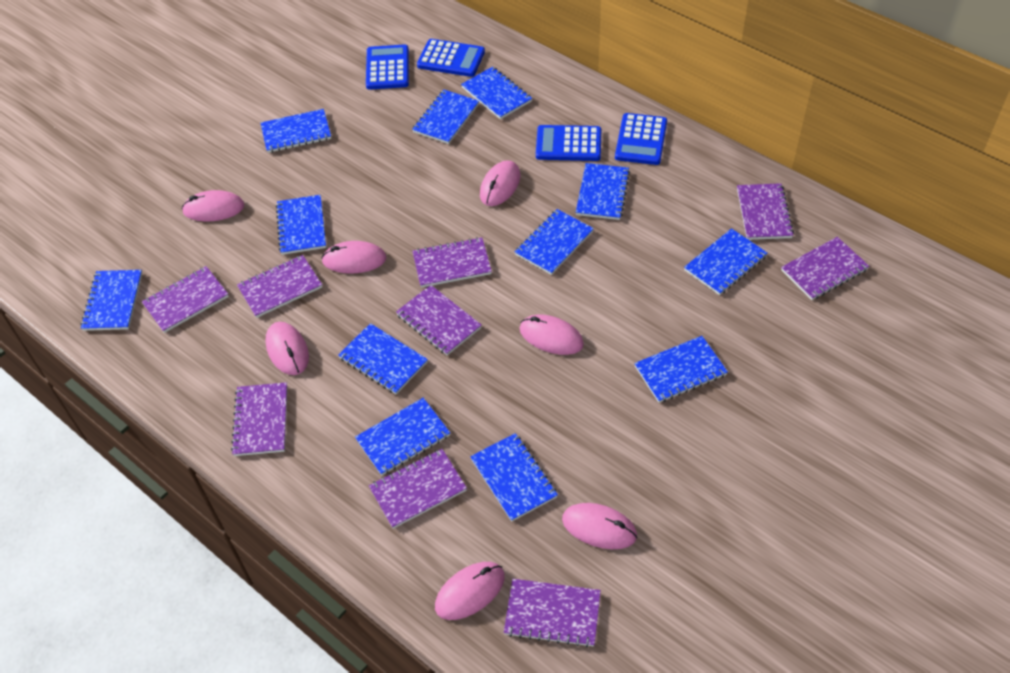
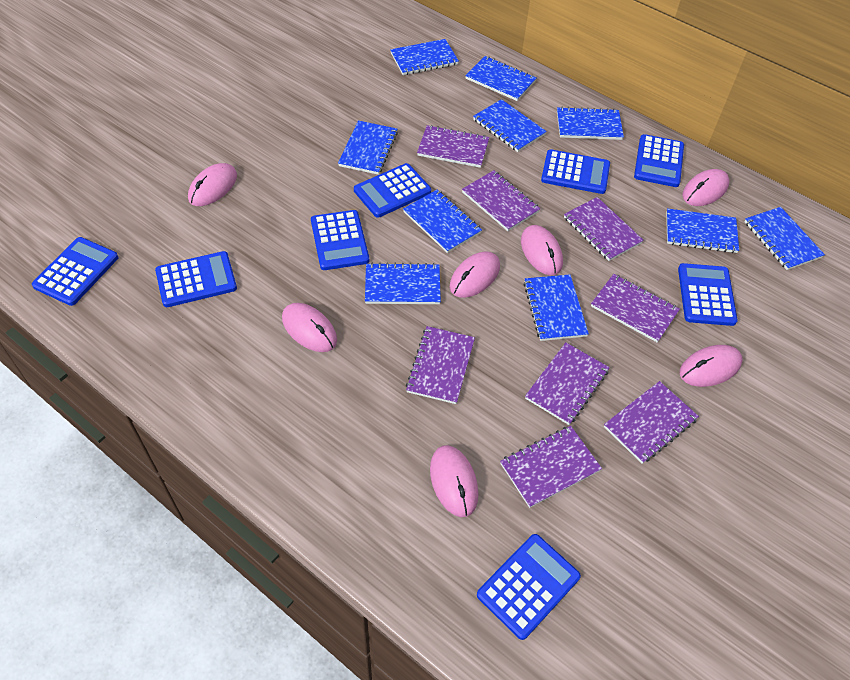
blue calculator: [366,44,409,90] [417,39,485,77] [536,125,601,161] [615,113,667,165] = 4 -> [32,237,118,306] [155,251,237,307] [311,210,369,270] [354,163,431,218] [477,534,581,640] [541,149,610,194] [634,134,684,187] [678,263,738,326] = 8
blue notebook: [80,270,142,331] [260,109,331,153] [276,195,326,255] [338,323,428,394] [355,398,450,476] [412,89,479,144] [461,67,532,119] [470,433,558,522] [515,209,594,275] [576,163,630,220] [634,336,728,403] [684,228,767,295] = 12 -> [338,120,398,175] [365,263,441,304] [390,39,459,75] [403,190,482,253] [465,56,536,101] [473,99,547,152] [524,274,589,341] [557,107,624,140] [666,208,739,253] [745,207,825,270] = 10
purple notebook: [142,266,229,333] [231,382,287,456] [237,255,322,318] [369,449,467,529] [396,285,482,355] [413,237,492,288] [504,579,601,647] [737,183,794,240] [781,237,869,300] = 9 -> [406,326,475,404] [417,125,489,168] [462,170,540,231] [500,426,602,508] [525,342,610,425] [564,197,644,261] [591,274,680,342] [604,381,699,464] = 8

